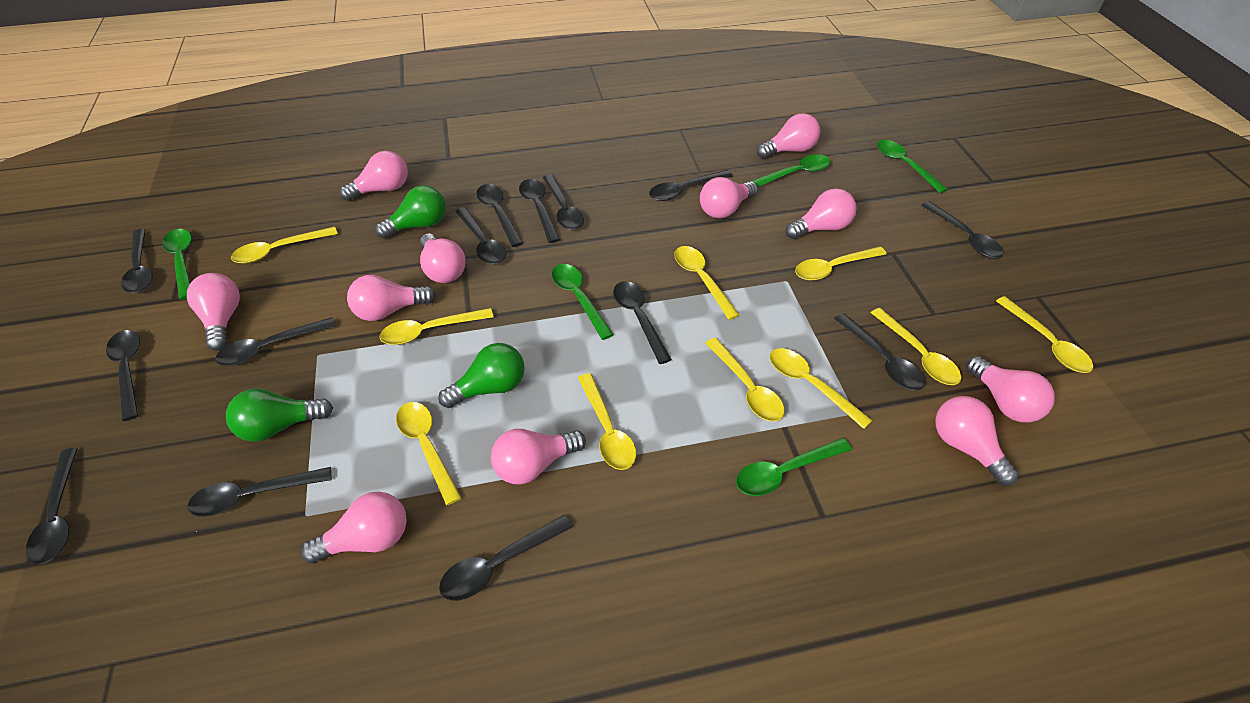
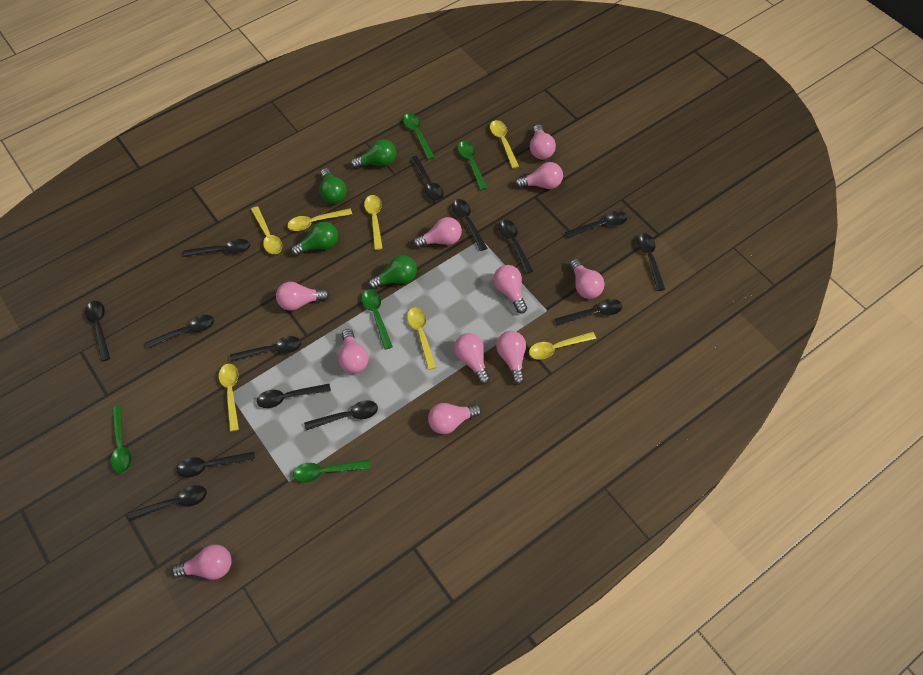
green light bulb: [226,388,333,442] [375,185,446,239] [438,343,525,408] = 3 -> [291,221,338,256] [320,168,347,204] [350,139,396,169] [368,255,417,289] = 4
yellow spoon: [231,227,338,264] [379,308,494,345] [396,402,462,505] [578,373,636,470] [674,246,739,320] [706,338,784,422] [770,348,873,429] [795,247,886,281] [871,308,962,385] [996,296,1093,373] = 10 -> [219,364,239,431] [251,206,282,254] [287,208,352,231] [364,195,383,250] [407,308,437,370] [490,120,519,169] [529,332,596,360] = 7

